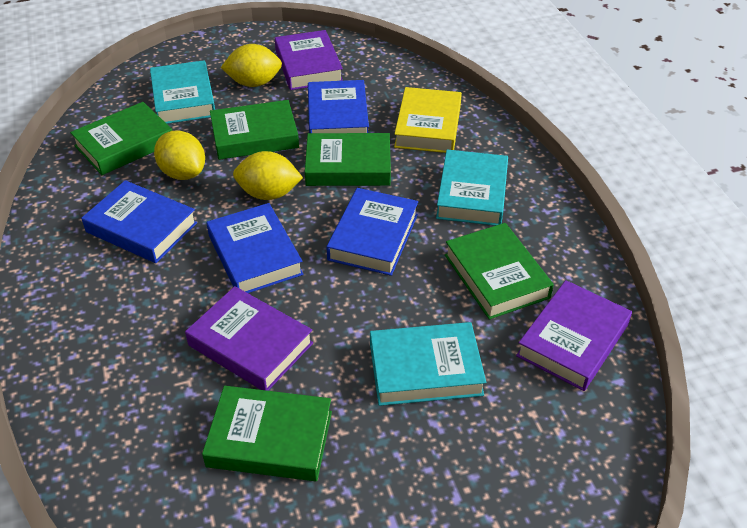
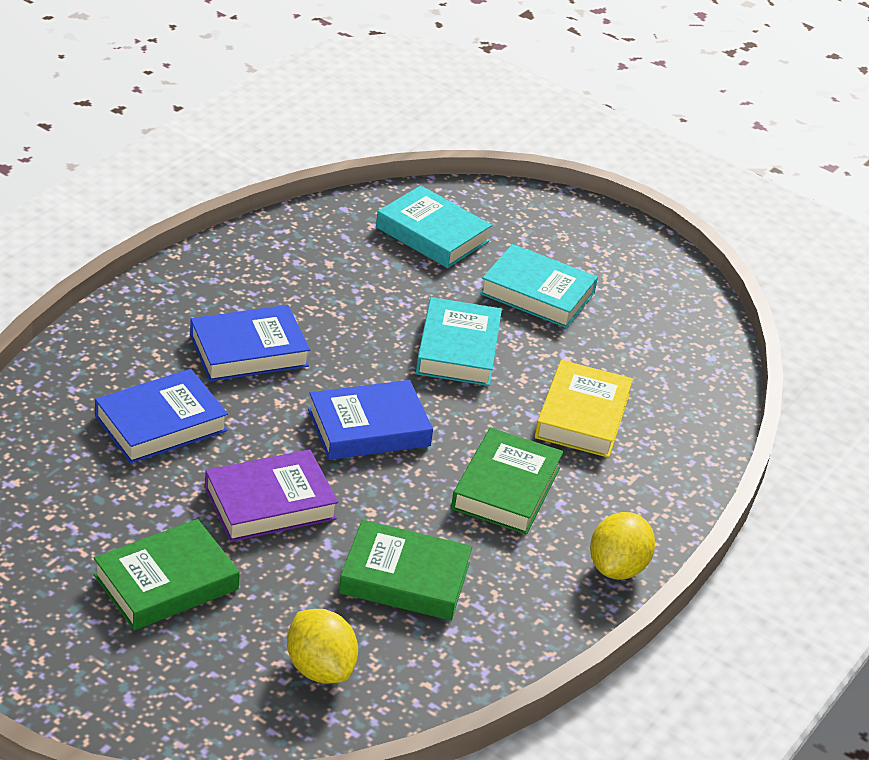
blue book: [81,180,197,263] [206,203,303,293] [308,80,369,133] [326,188,418,276] = 4 -> [95,369,228,463] [190,305,310,381] [308,380,433,460] = 3
green book: [70,102,172,175] [202,386,332,481] [210,100,299,160] [305,133,391,186] [445,223,554,319] = 5 -> [94,519,240,630] [339,520,472,620] [451,427,563,535] = 3
purple book: [185,286,313,391] [275,30,343,90] [516,280,632,391] = 3 -> [205,449,338,542] = 1
yellow lemon: [154,131,205,180] [221,44,282,87] [233,151,303,200] = 3 -> [287,609,358,683] [590,512,655,580] = 2

